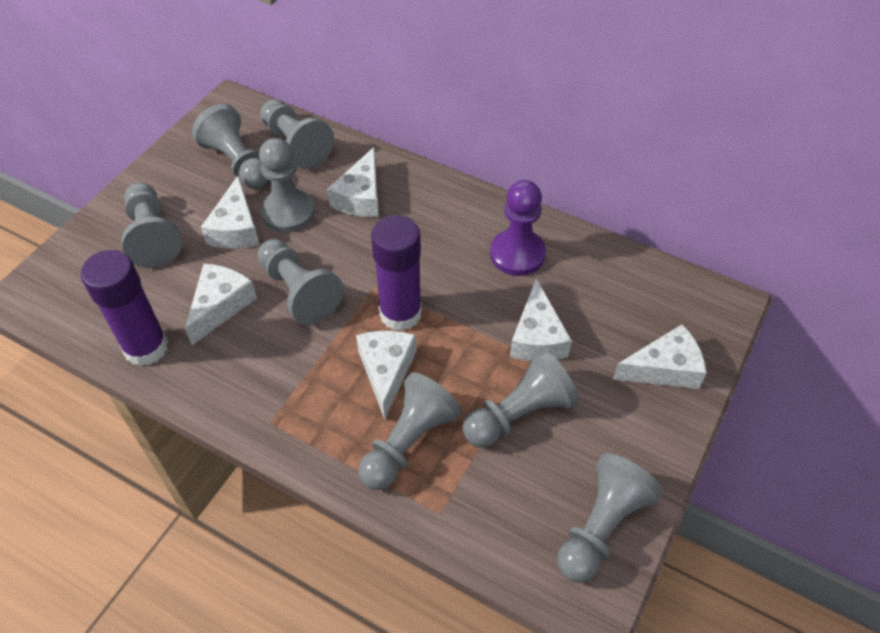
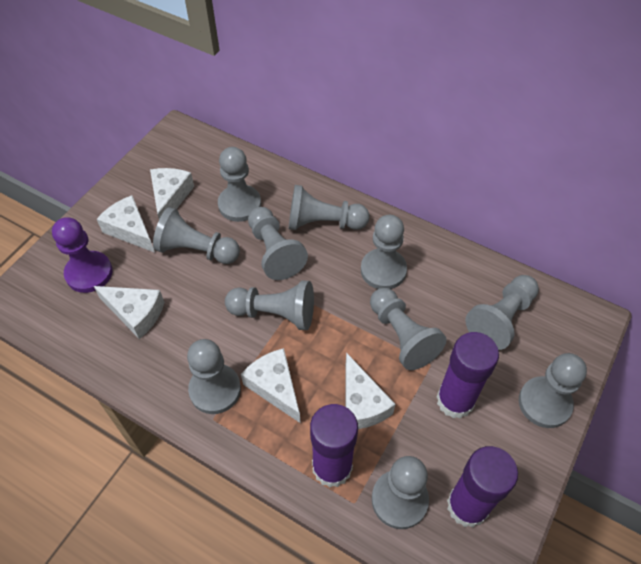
grey pawn: [121,183,182,268] [192,104,269,189] [257,239,343,324] [259,138,315,233] [260,99,334,169] [359,372,462,490] [463,349,578,447] [557,453,662,583] = 8 -> [153,207,240,264] [187,339,241,414] [218,147,261,222] [225,281,314,330] [248,207,308,280] [289,185,369,230] [361,215,407,289] [370,288,447,370] [372,456,429,529] [465,275,539,350] [519,353,587,428] = 11
purple glue stick: [81,250,168,366] [371,215,422,331] = 2 -> [310,404,358,488] [437,332,499,419] [447,446,518,528] = 3
white cheese: [185,264,257,345] [201,176,260,248] [327,147,379,217] [356,331,417,419] [510,278,572,361] [613,324,707,389] = 6 -> [94,286,164,339] [97,195,155,253] [150,168,194,219] [241,348,300,423] [345,352,395,429] = 5

